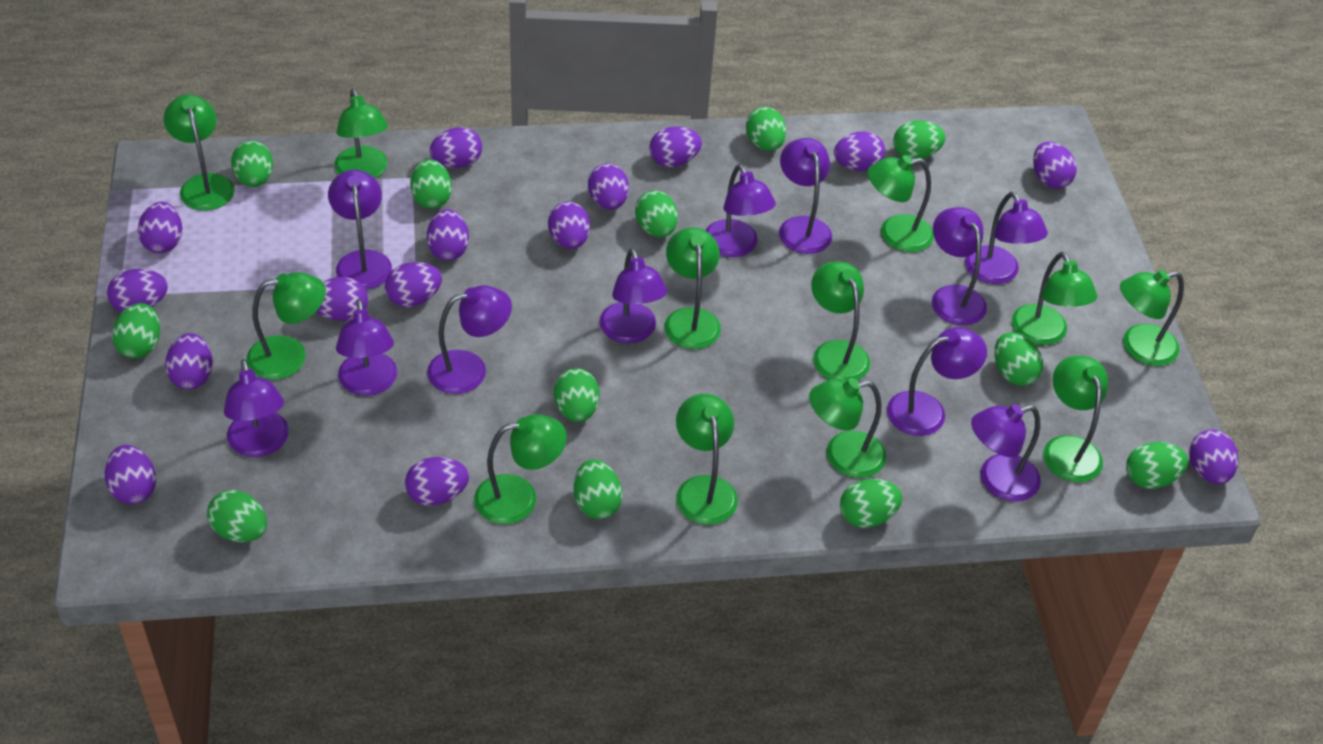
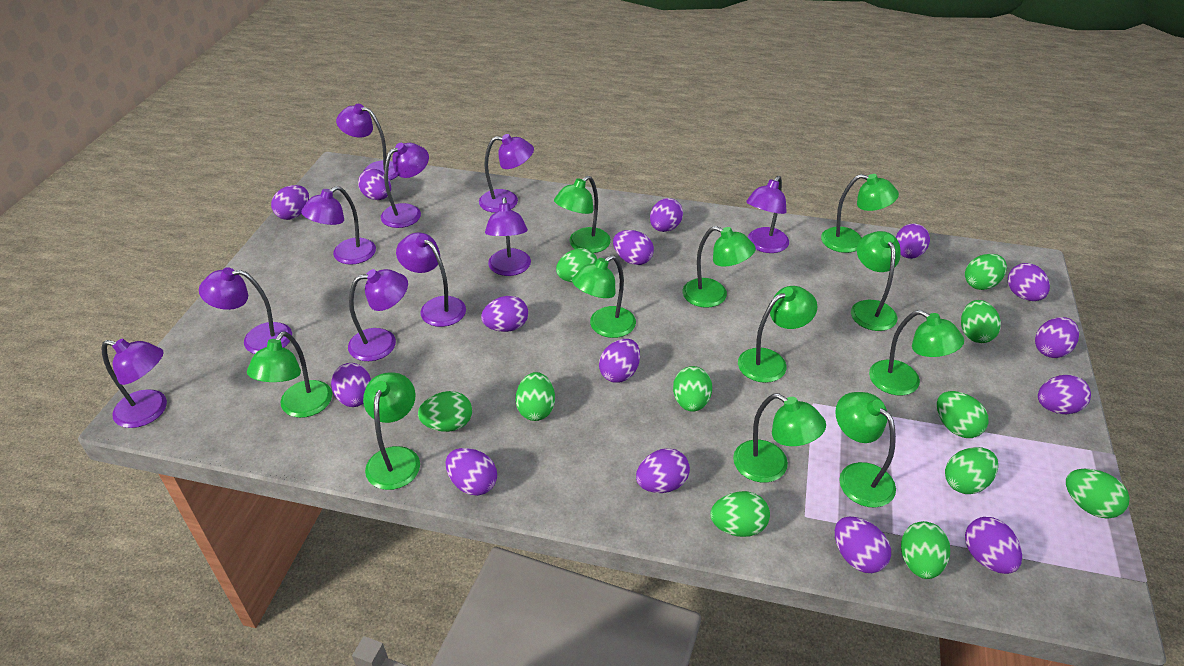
green egg: [112,303,160,358] [207,490,267,542] [231,141,273,187] [410,159,452,209] [554,368,600,422] [574,459,622,519] [635,190,678,237] [746,107,786,151] [840,479,902,528] [893,120,946,159] [995,332,1043,386] [1126,442,1188,489] = 12 -> [418,391,472,432] [516,372,555,421] [556,248,597,283] [673,366,712,412] [710,491,770,537] [901,521,950,579] [937,391,989,438] [945,447,998,494] [961,300,1001,343] [965,254,1007,290] [1066,469,1130,519] = 11
green lamp: [164,94,235,211] [247,272,326,380] [334,89,388,178] [474,414,567,524] [665,228,721,349] [676,394,738,525] [809,378,886,478] [811,262,870,381] [867,155,934,252] [1012,252,1097,345] [1043,355,1108,482] [1120,270,1184,366] = 12 -> [247,331,332,418] [363,372,420,490] [554,176,611,253] [572,255,636,338] [682,226,756,308] [733,394,826,483] [738,286,818,383] [821,174,899,253] [835,392,896,508] [851,231,901,331] [869,310,964,396] = 11
purple lamp: [224,359,289,457] [328,170,392,290] [336,299,397,396] [427,285,512,394] [599,248,667,343] [705,164,776,257] [779,138,832,254] [887,327,987,436] [932,207,987,325] [965,192,1048,284] [971,404,1041,502] = 11 -> [101,339,167,428] [199,267,292,354] [301,186,376,265] [336,104,398,180] [348,269,408,361] [381,143,429,228] [396,232,466,327] [479,134,534,213] [485,197,531,276] [746,176,789,253] = 10

